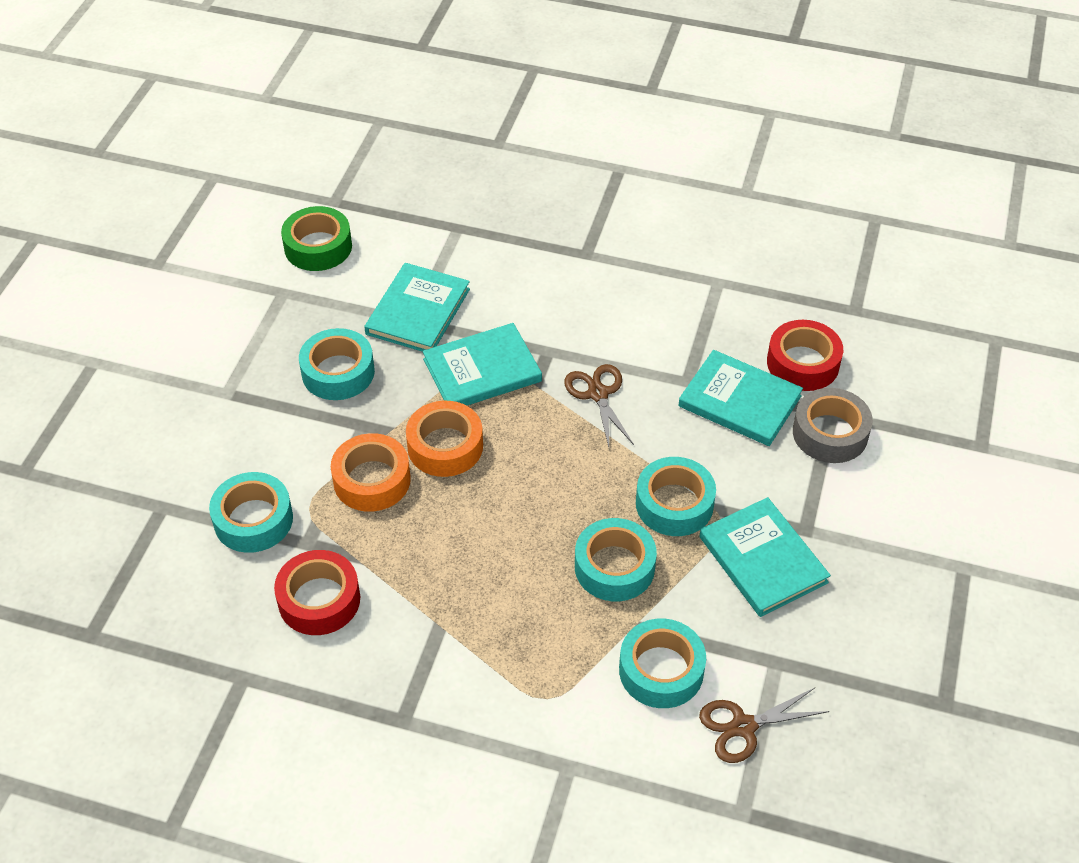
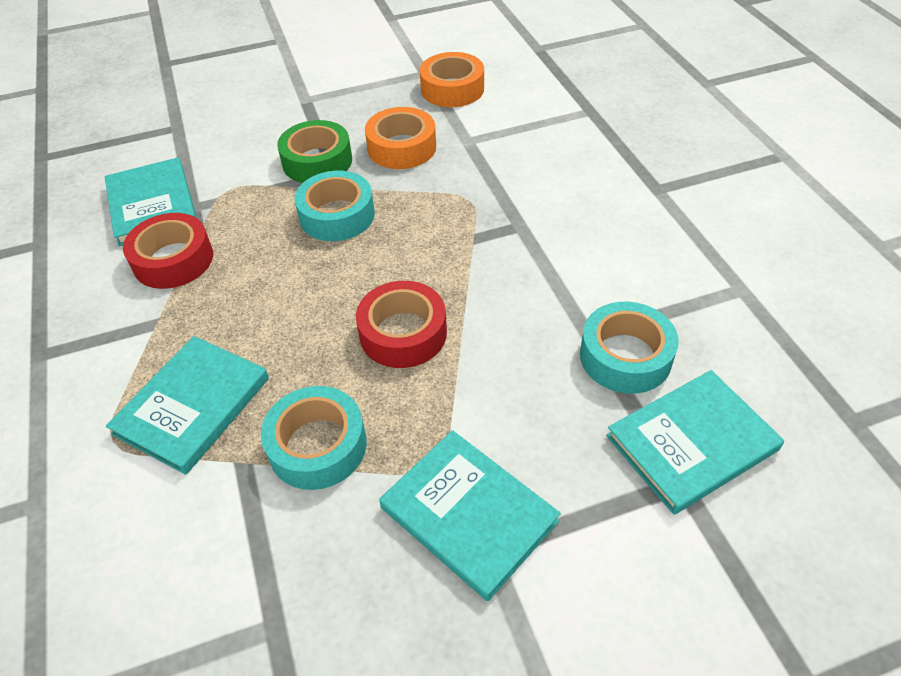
brown scissors: [564,364,634,447] [699,687,829,763] = 2 -> none = 0
grey tape: [793,388,873,463] = 1 -> none = 0
turquoise tape: [209,472,293,553] [299,328,375,400] [575,518,657,601] [619,619,706,708] [636,457,716,536] = 5 -> [261,386,367,490] [295,171,375,241] [580,302,679,394] = 3

